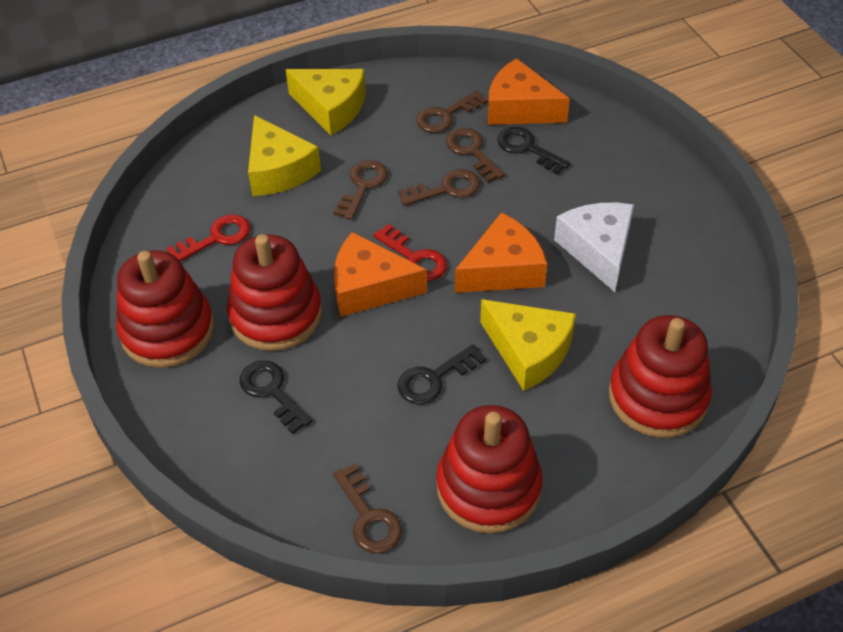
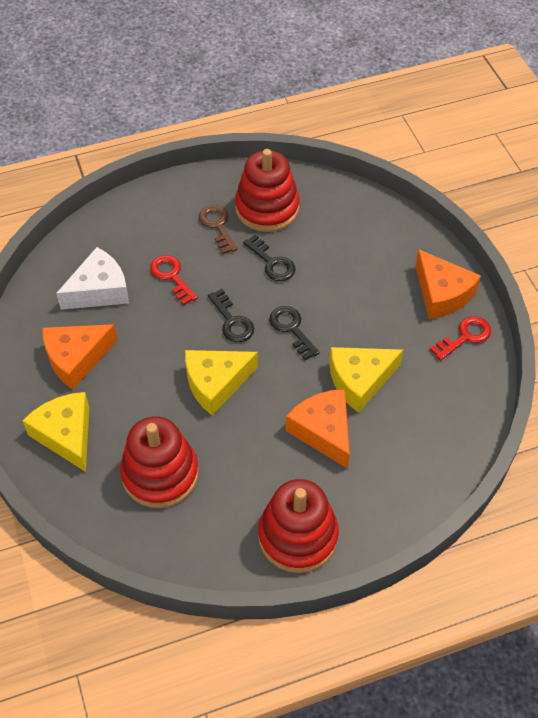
brown key: [333,463,402,553] [334,160,388,220] [398,169,480,206] [416,91,488,133] [446,128,505,183] = 5 -> [199,205,238,254] = 1
red stacking toy: [116,250,214,368] [227,234,322,351] [437,405,543,533] [609,315,712,438] = 4 -> [120,416,199,508] [235,149,300,232] [258,479,339,573] = 3

